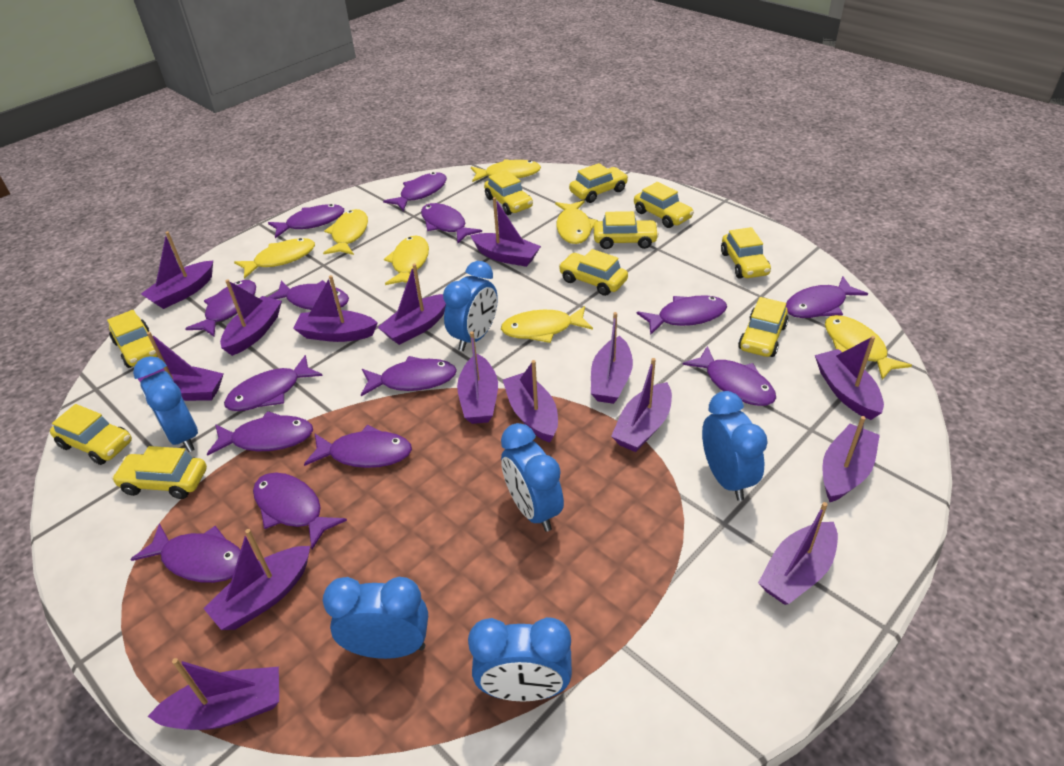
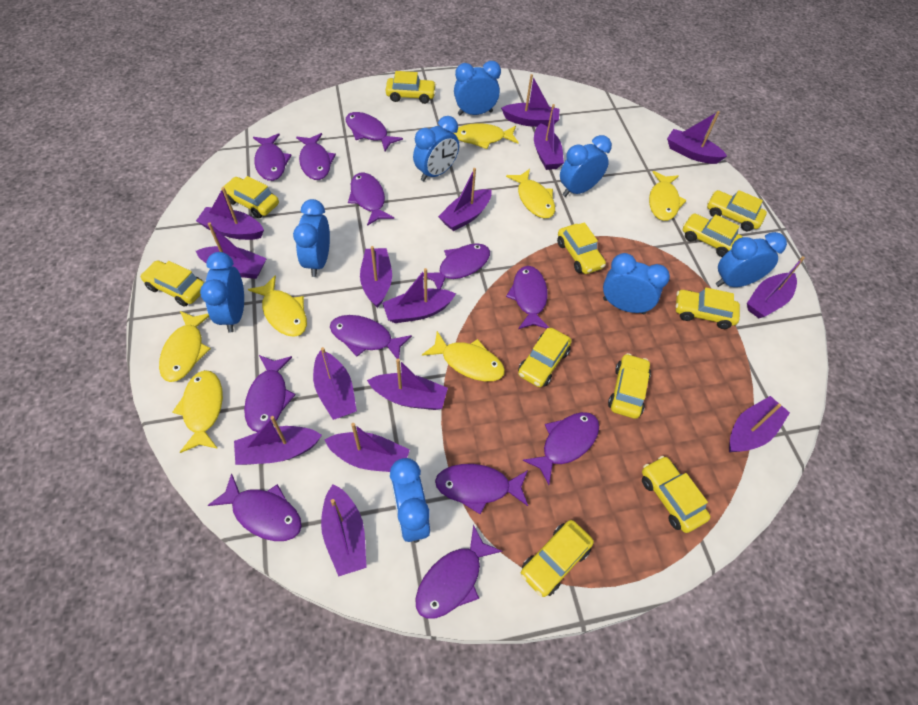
blue clock: [133,356,198,452] [323,577,428,659] [443,261,498,351] [468,617,572,702] [501,423,564,532] [702,391,768,501] = 6 -> [200,252,244,333] [293,199,330,277] [390,458,430,543] [413,116,459,181] [454,61,501,115] [560,135,612,197] [603,253,670,314] [716,232,787,287] = 8
purple fish: [130,523,240,583] [185,280,256,337] [207,411,313,456] [224,355,323,411] [253,473,347,549] [268,204,344,238] [268,280,349,310] [304,425,412,468] [361,356,457,396] [383,172,447,211] [421,203,482,243] [637,295,727,335] [682,346,776,406] [786,276,868,318] = 14 -> [208,473,302,541] [244,355,296,432] [253,133,292,181] [296,133,336,180] [330,315,412,359] [346,112,403,151] [348,173,394,226] [415,525,502,619] [420,243,490,289] [435,464,528,514] [506,266,549,329] [522,412,599,485] = 12
yellow car: [50,404,132,465] [107,310,158,368] [112,446,207,499] [484,170,533,215] [559,249,628,296] [569,163,628,203] [594,211,659,249] [634,182,694,228] [721,227,771,278] [738,297,789,357] = 10 -> [140,260,204,307] [221,176,279,218] [386,71,436,104] [518,328,572,387] [521,520,594,597] [557,222,606,274] [608,353,651,419] [642,456,710,533] [676,288,740,329] [683,213,743,257] [707,190,767,231] = 11

